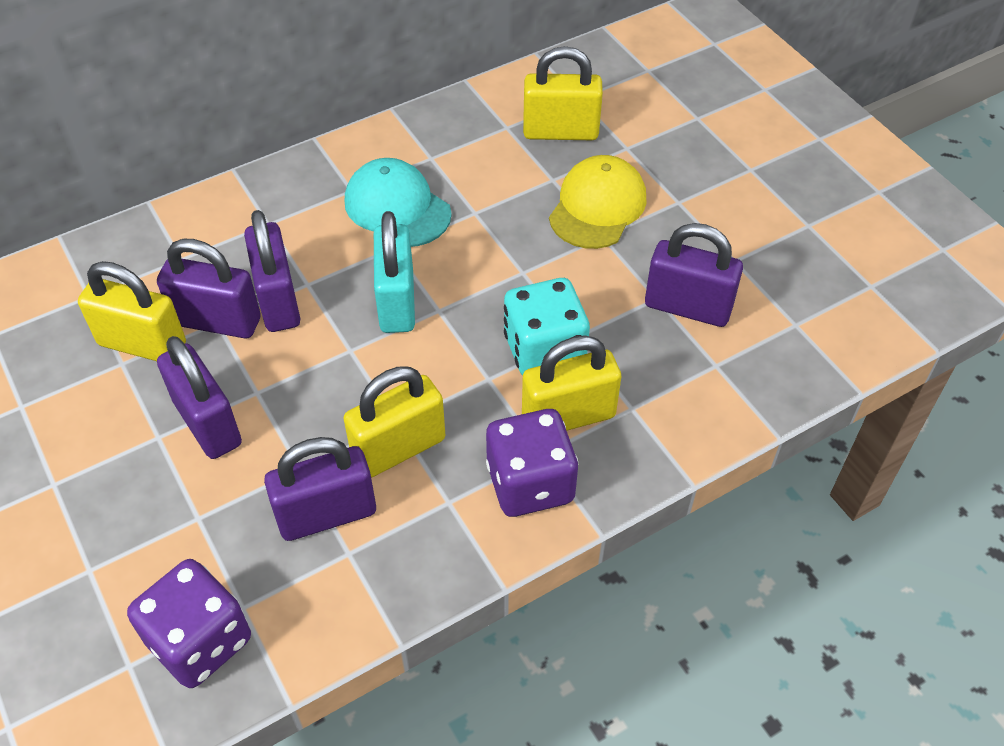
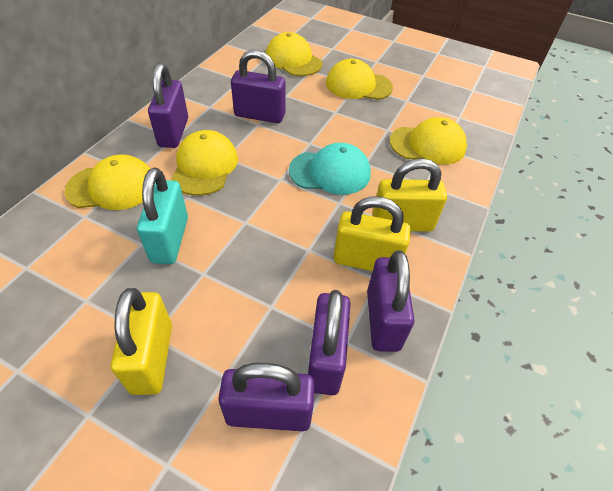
purple dice: [127,559,251,688] [486,409,578,517] = 2 -> none = 0
turquoise dice: [504,278,590,376] = 1 -> none = 0
yellow cap: [549,155,646,249] = 1 -> [64,155,151,210] [171,130,238,196] [266,32,323,76] [326,59,393,100] [390,117,467,165] = 5
yellow padlock: [78,261,186,361] [343,366,445,478] [522,335,621,431] [523,46,603,140] = 4 -> [111,288,172,395] [333,196,411,271] [372,158,447,232] = 3

